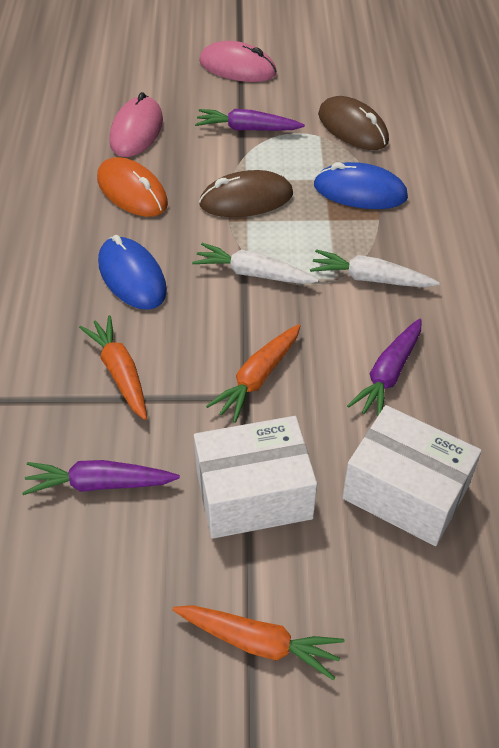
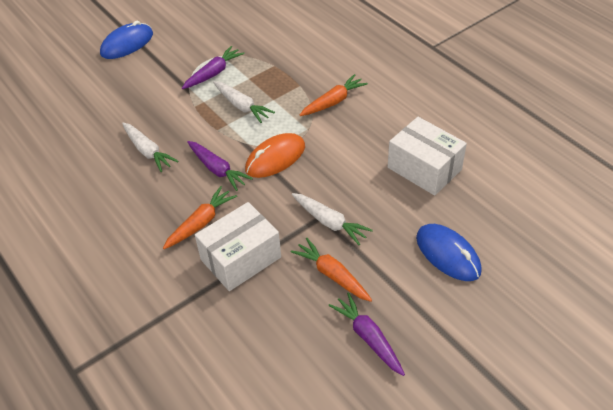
brown mouse: [199,170,293,217] [318,96,389,150] = 2 -> none = 0
pink mouse: [110,92,163,157] [199,41,277,82] = 2 -> none = 0
white carrot: [192,243,319,284] [310,249,440,287] = 2 -> [122,123,179,172] [213,81,275,123] [292,193,373,245] = 3

